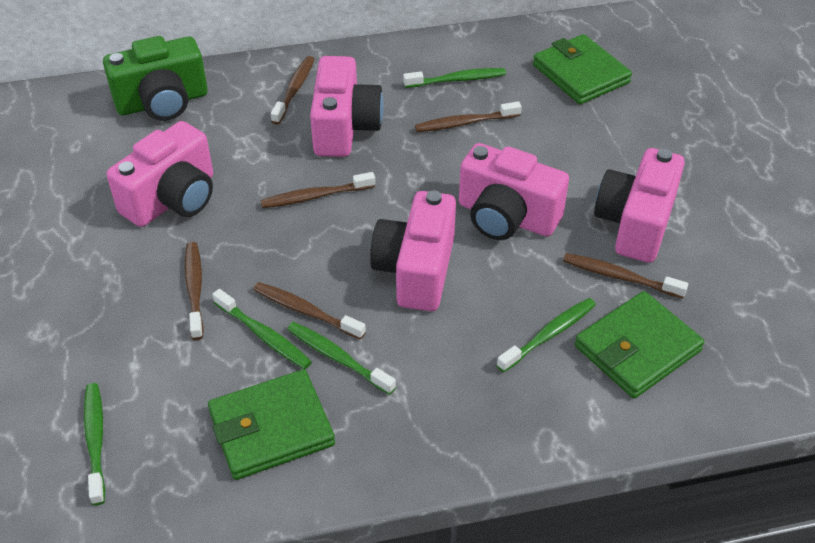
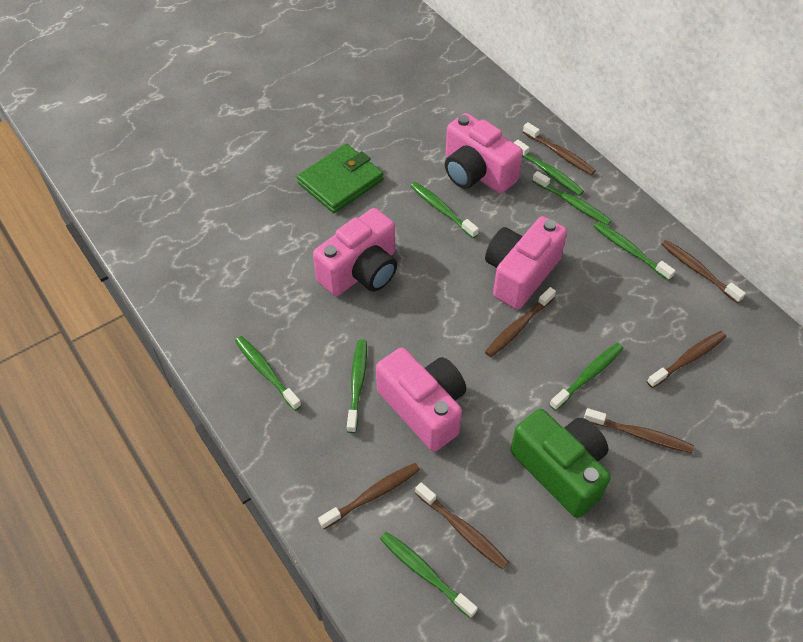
brown toothbrush: [185,242,204,340] [253,282,366,340] [261,172,375,208] [271,56,314,124] [415,101,522,132] [563,253,688,299] = 6 -> [318,463,420,529] [415,483,509,569] [485,287,556,357] [523,122,596,175] [584,408,694,453] [647,331,726,388] [661,240,746,303] = 7
green toothbrush: [84,383,105,505] [212,289,312,369] [287,322,396,395] [403,68,506,88] [497,298,596,372] = 5 -> [235,336,302,411] [347,339,367,433] [380,532,478,618] [411,182,479,238] [514,140,584,196] [532,171,612,226] [549,343,624,411] [593,222,676,281] = 8
green wallet: [208,370,335,480] [533,34,632,104] [575,291,705,398] = 3 -> [297,144,383,213] = 1
pink camera: [107,121,213,227] [310,56,384,157] [370,190,456,311] [459,143,569,240] [594,148,685,263] = 5 -> [313,208,397,296] [376,348,466,452] [445,113,523,193] [485,216,567,309] = 4

